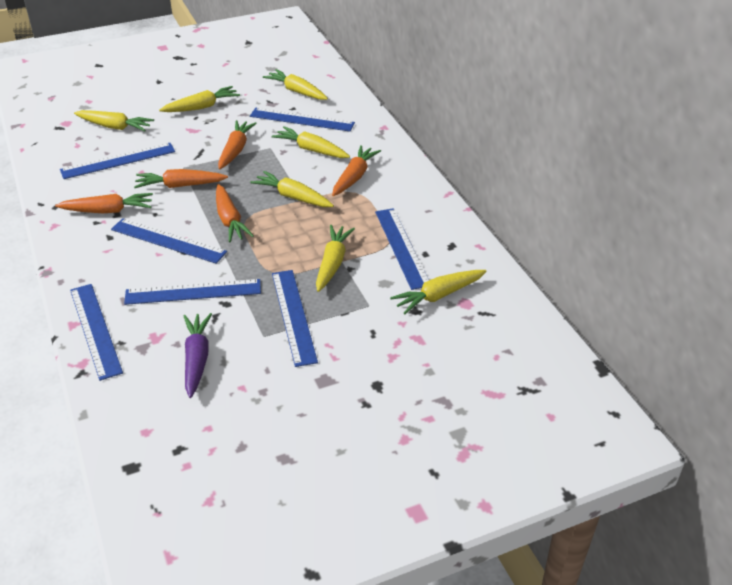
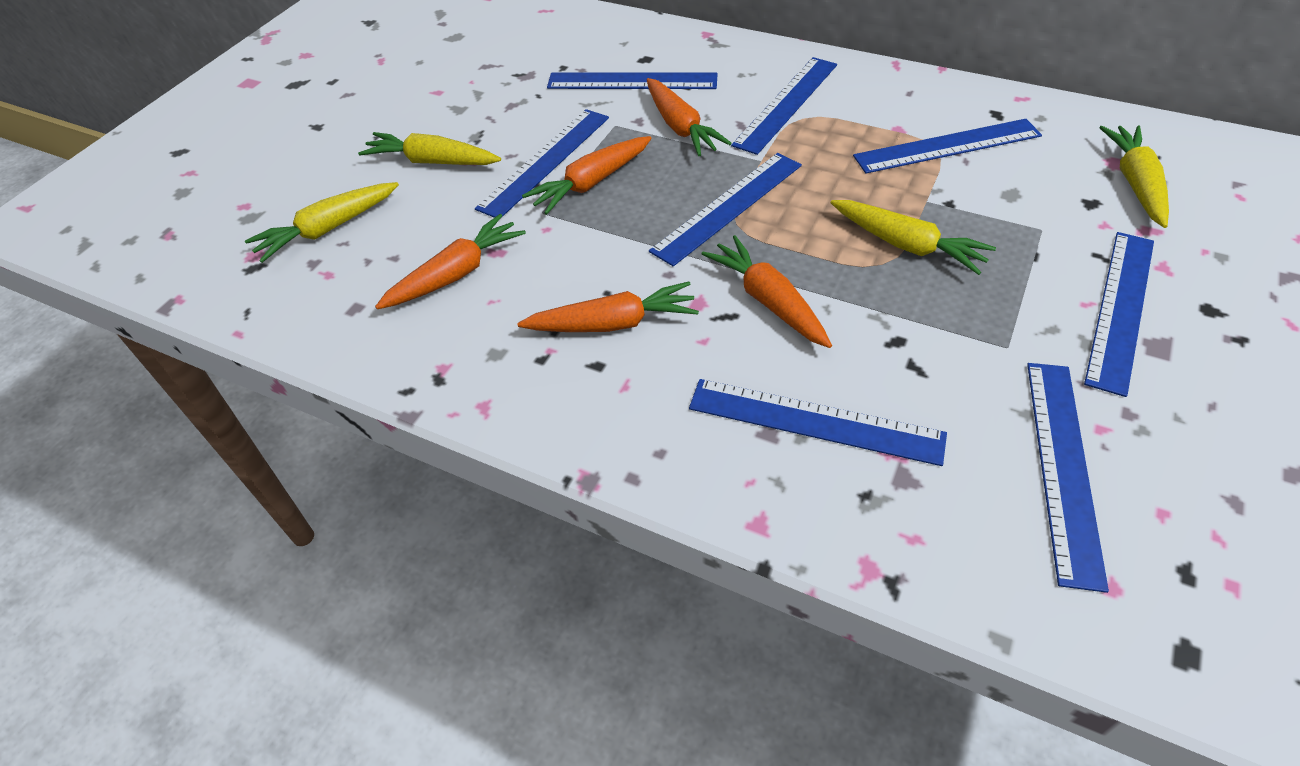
blue ruler: [60,143,175,179] [70,284,123,381] [111,218,227,264] [124,279,261,305] [250,108,355,131] [272,270,318,367] [375,208,429,290] = 7 -> [475,109,609,219] [547,73,718,89] [649,153,802,266] [689,379,947,466] [731,57,837,155] [853,119,1042,173] [1027,363,1109,593] [1084,232,1154,397] = 8
purple carrot: [183,313,212,398] = 1 -> none = 0
yellow carrot: [74,110,154,131] [159,86,240,112] [250,171,334,207] [263,69,328,100] [272,126,350,158] [316,225,355,292] [390,270,487,314] = 7 -> [245,182,399,263] [358,132,501,165] [830,200,996,275] [1099,125,1169,228] = 4

